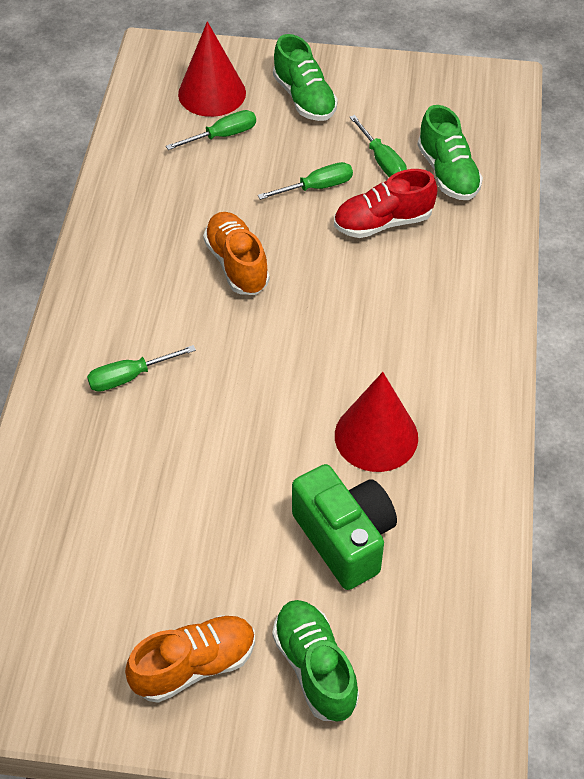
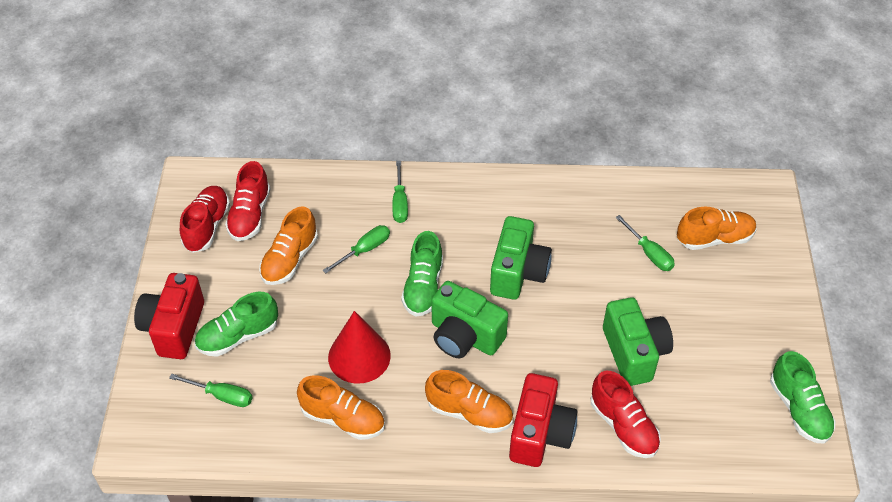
green camera: [292,464,397,590] = 1 -> [431,281,508,358] [490,216,552,300] [603,297,673,386] = 3
orange shoe: [125,615,255,703] [203,212,270,295] = 2 -> [259,206,318,285] [297,375,385,440] [425,370,513,433] [677,207,757,250] = 4
red camera: none = 0 -> [134,273,204,359] [509,373,577,467] = 2
red cone: [178,21,246,117] [335,372,418,472] = 2 -> [328,311,391,384] = 1
red shoe: [334,169,437,238] = 1 -> [180,186,230,253] [225,161,271,241] [591,371,661,458] = 3

